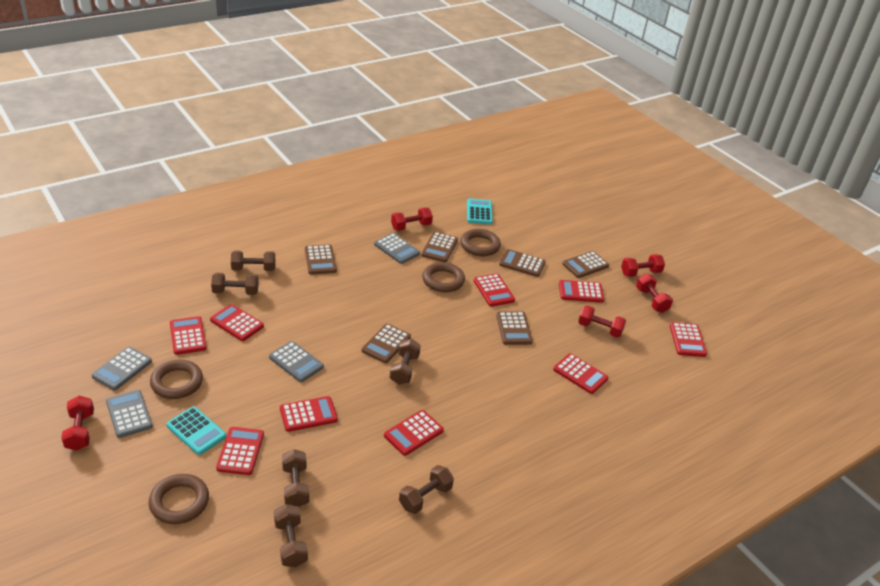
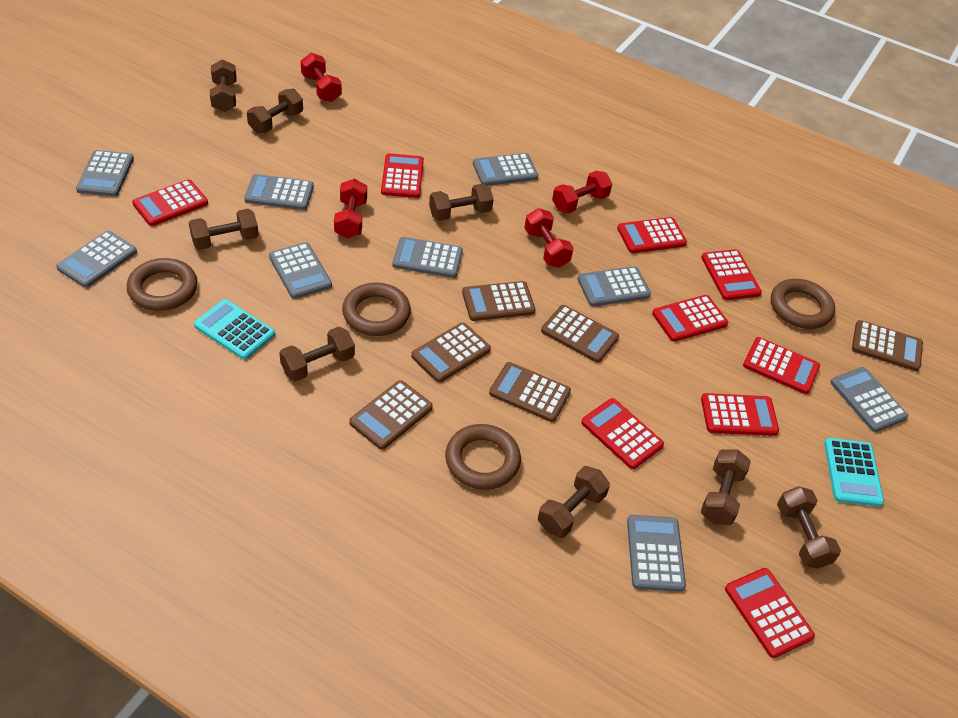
brown dumbbell: [211,273,259,295] [231,251,275,271] [274,504,308,567] [282,449,309,507] [390,339,421,384] [399,465,454,514] = 6 -> [189,209,259,250] [210,59,237,112] [247,89,303,133] [279,327,355,381] [429,184,494,221] [538,466,610,538] [701,449,751,525] [777,486,841,569] = 8
grey calculator: [91,347,152,390] [106,390,153,438] [269,341,324,382] [374,233,420,264] = 4 -> [56,231,137,288] [76,150,134,197] [244,174,314,210] [269,242,332,299] [392,237,463,278] [473,153,538,186] [578,266,651,307] [627,515,686,592] [830,367,908,432] = 9
red dumbbell: [61,396,94,451] [391,207,433,231] [578,305,626,338] [621,254,665,277] [636,273,673,313] = 5 -> [301,53,342,102] [334,179,367,239] [524,208,574,268] [552,171,612,213] = 4

